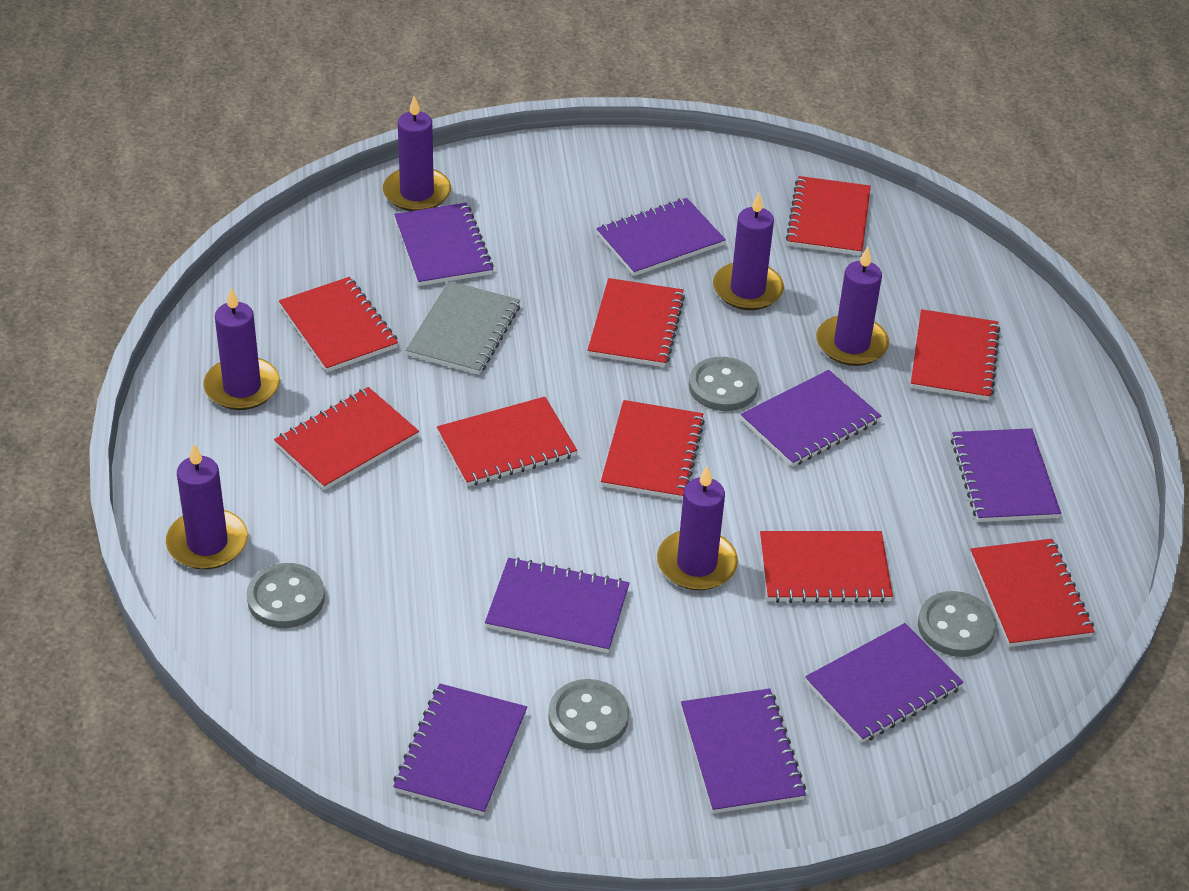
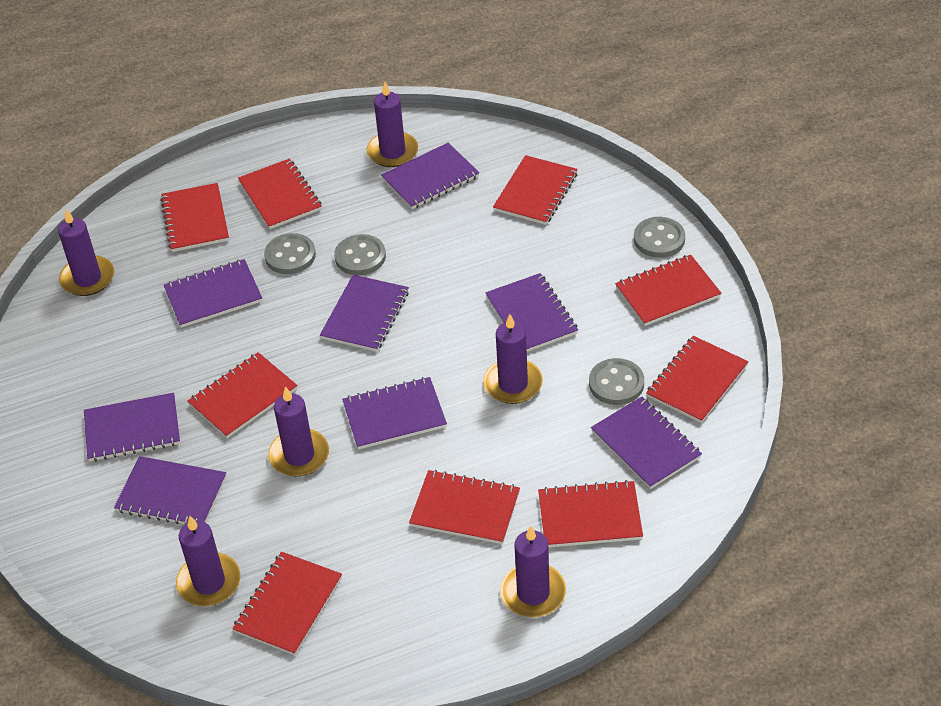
grey notebook: [406,281,520,375] = 1 -> none = 0

